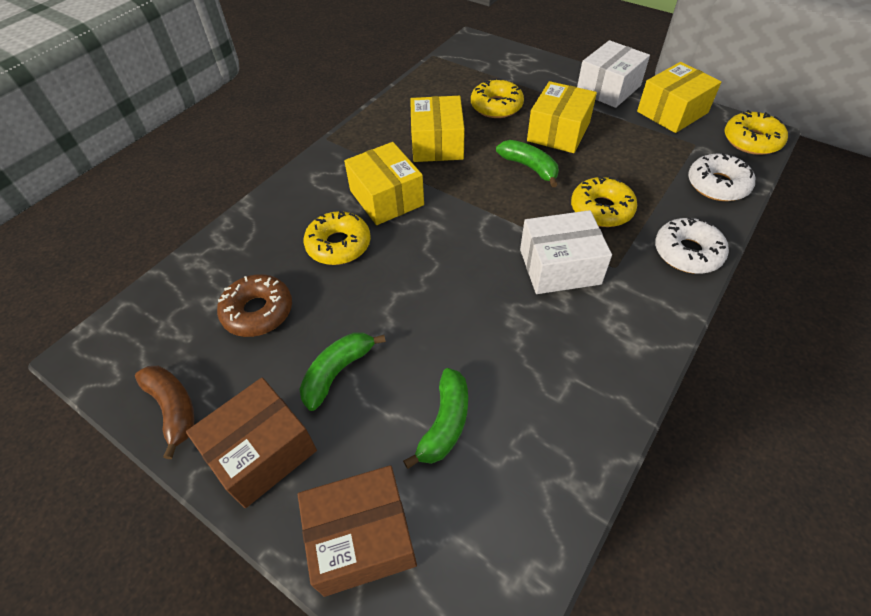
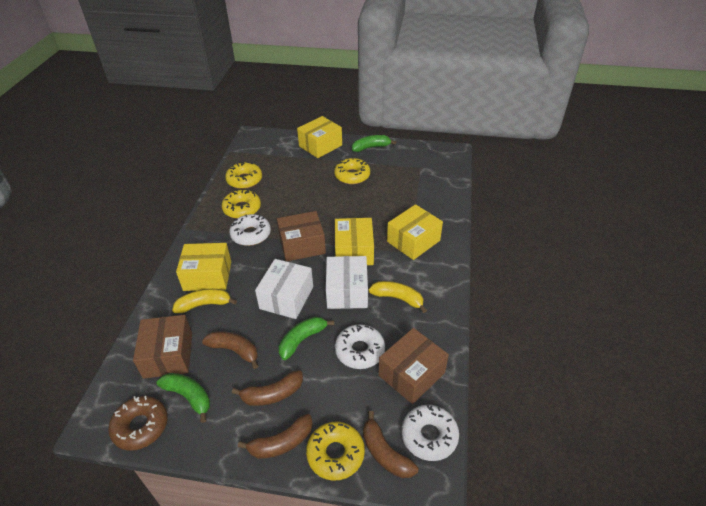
brown banana: [135,366,194,459] = 1 -> [202,331,258,369] [232,370,303,406] [238,414,313,459] [363,411,418,478] = 4
brown box: [186,377,317,508] [298,465,417,597] = 2 -> [133,315,192,379] [277,211,326,262] [378,328,449,404] = 3
white donut: [655,217,729,274] [688,153,755,201] = 2 -> [229,214,271,246] [335,324,385,369] [401,404,459,461] = 3
yellow banana: none = 0 -> [172,289,237,313] [369,281,427,313] = 2

